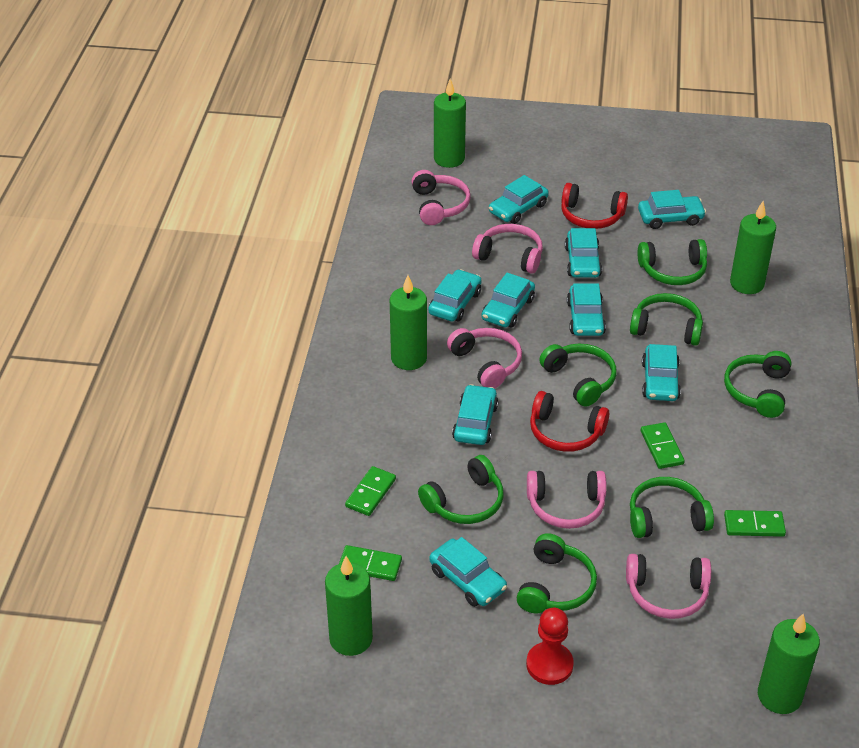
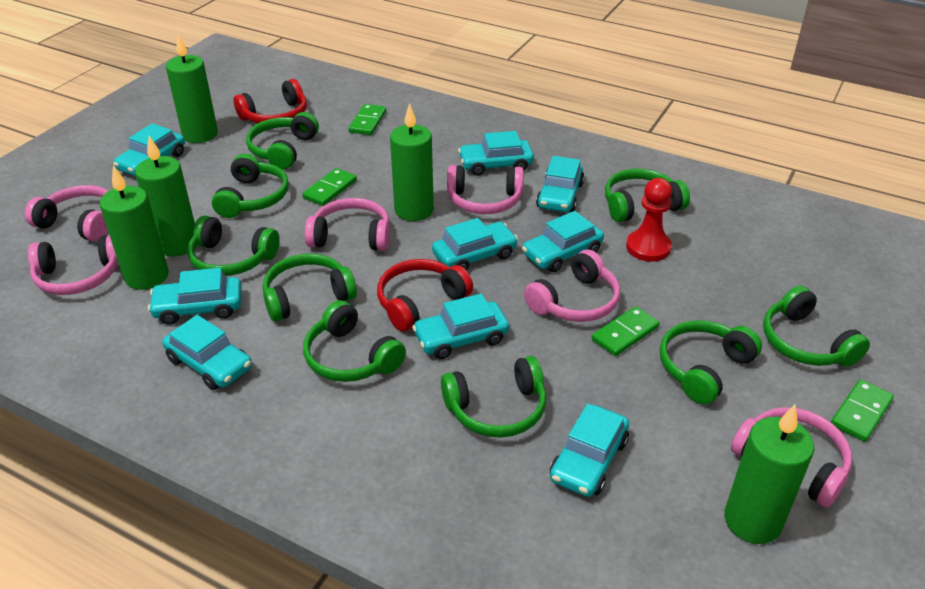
green headphones: [418,455,504,524] [517,533,597,613] [539,343,616,407] [630,293,703,346] [630,477,714,538] [637,239,707,285] [724,351,791,418] = 7 -> [187,216,280,276] [212,154,289,218] [246,112,319,169] [263,254,357,321] [303,300,406,382] [441,356,546,438] [605,169,690,222] [660,320,762,404] [763,286,870,367] = 9
pink headphones: [412,170,470,225] [447,328,522,389] [472,224,543,274] [527,471,607,529] [626,554,711,619] = 5 -> [25,185,108,242] [28,235,119,295] [305,198,390,251] [447,165,524,214] [524,250,620,322] [731,407,852,508] = 6

